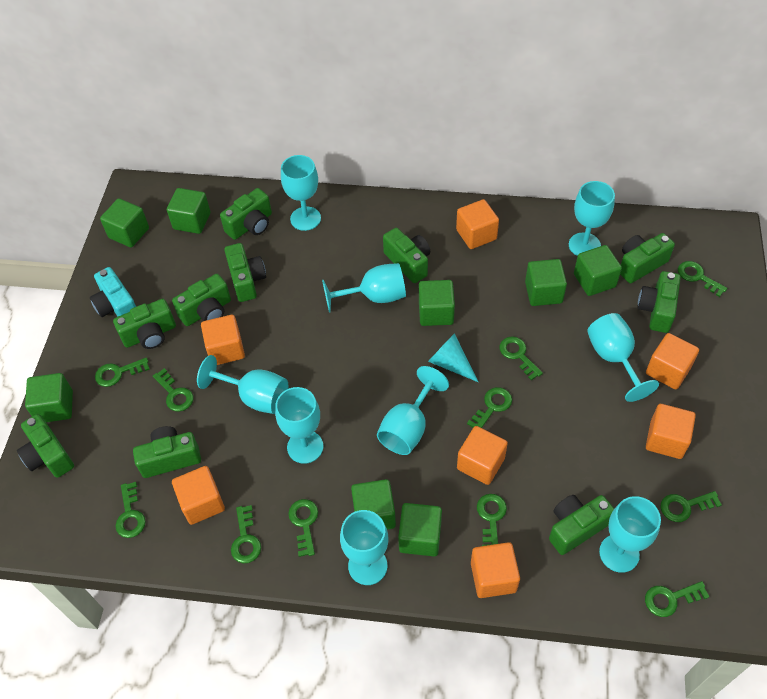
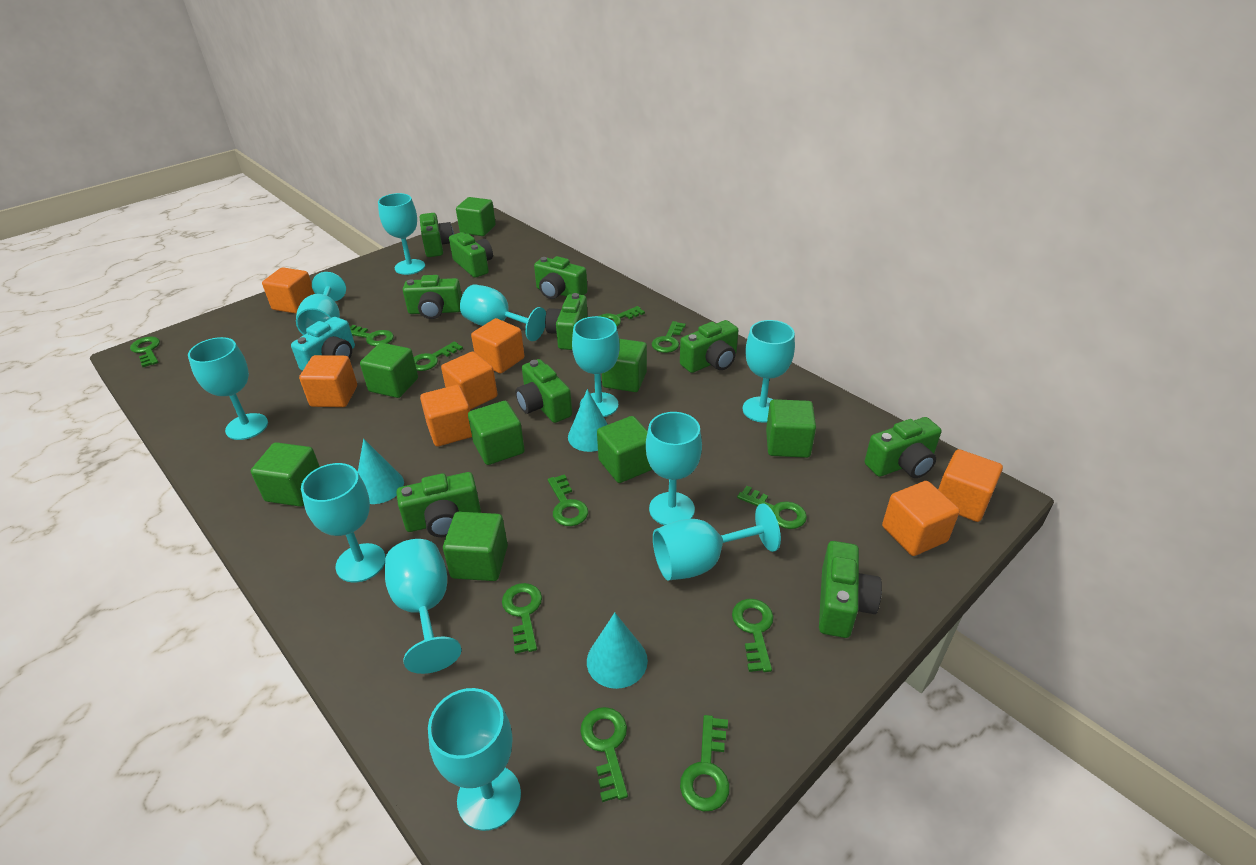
turquoise cone: [428,333,478,382] = 1 -> [358,439,404,504] [568,389,608,452] [587,612,648,689] = 3
turquoise goblet: [197,355,288,414] [275,387,323,464] [281,155,321,231] [322,263,406,313] [340,510,388,585] [377,366,449,455] [569,181,615,256] [587,313,659,402] [599,496,661,573] = 9 -> [188,337,268,440] [296,272,346,335] [301,463,386,583] [378,193,425,275] [385,539,461,674] [428,688,521,831] [460,285,546,341] [572,316,620,417] [646,412,702,525] [653,503,781,580] [742,320,795,423] = 11

